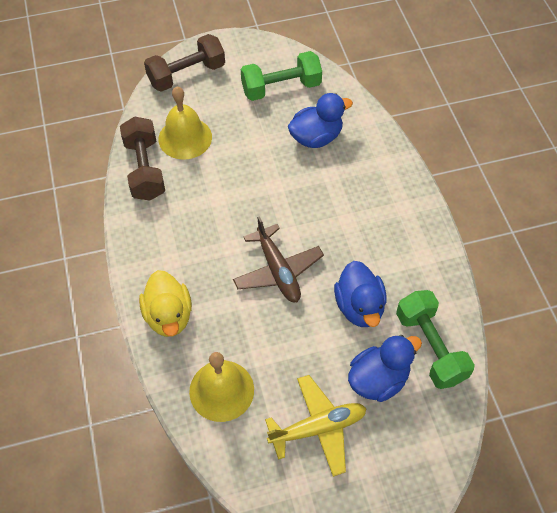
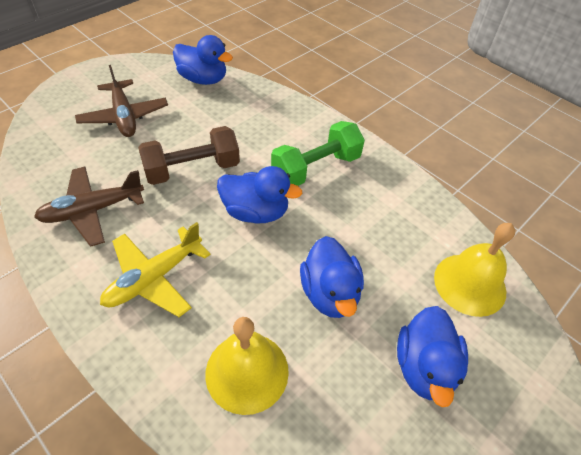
blue duck: [288,93,353,148] [334,261,387,327] [348,335,422,402] = 3 -> [173,35,233,85] [217,166,302,223] [300,236,364,318] [397,306,468,407] = 4
brown dumbbell: [120,116,165,200] [144,34,225,92] = 2 -> [138,126,240,185] = 1
brown plane: [233,216,324,302] = 1 -> [34,167,144,247] [75,65,168,137] = 2
green dumbbell: [241,51,322,101] [396,290,475,389] = 2 -> [271,121,365,186] = 1
yellow duck: [139,270,192,337] = 1 -> none = 0

